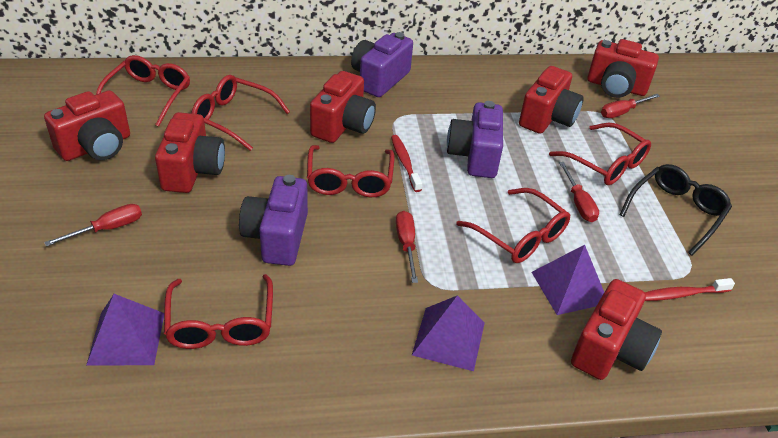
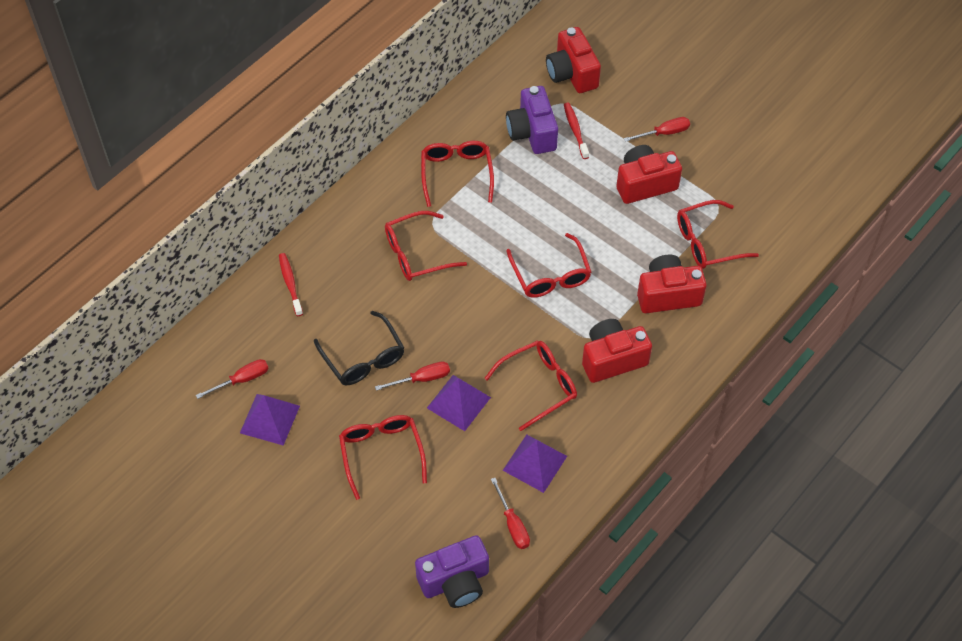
purple camera: [239,175,308,266] [351,32,413,97] [447,101,503,178] = 3 -> [415,535,489,608] [506,86,558,154] = 2
red camera: [44,90,130,161] [155,112,225,193] [310,71,376,143] [519,66,584,134] [571,279,662,380] [587,39,659,98] = 6 -> [546,27,601,93] [582,319,652,383] [616,145,682,204] [637,254,707,313] = 4

